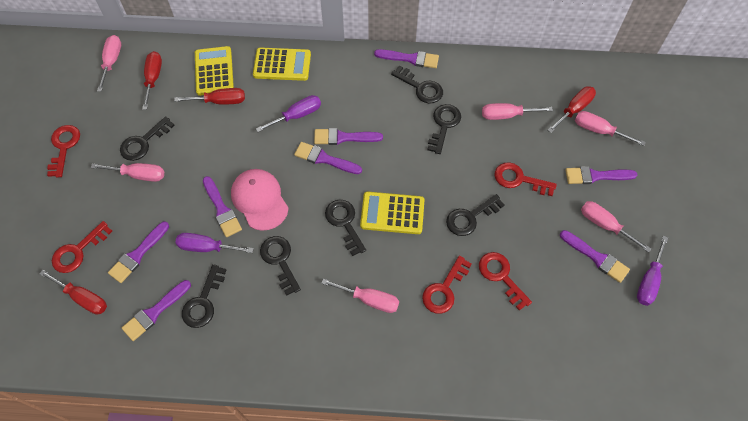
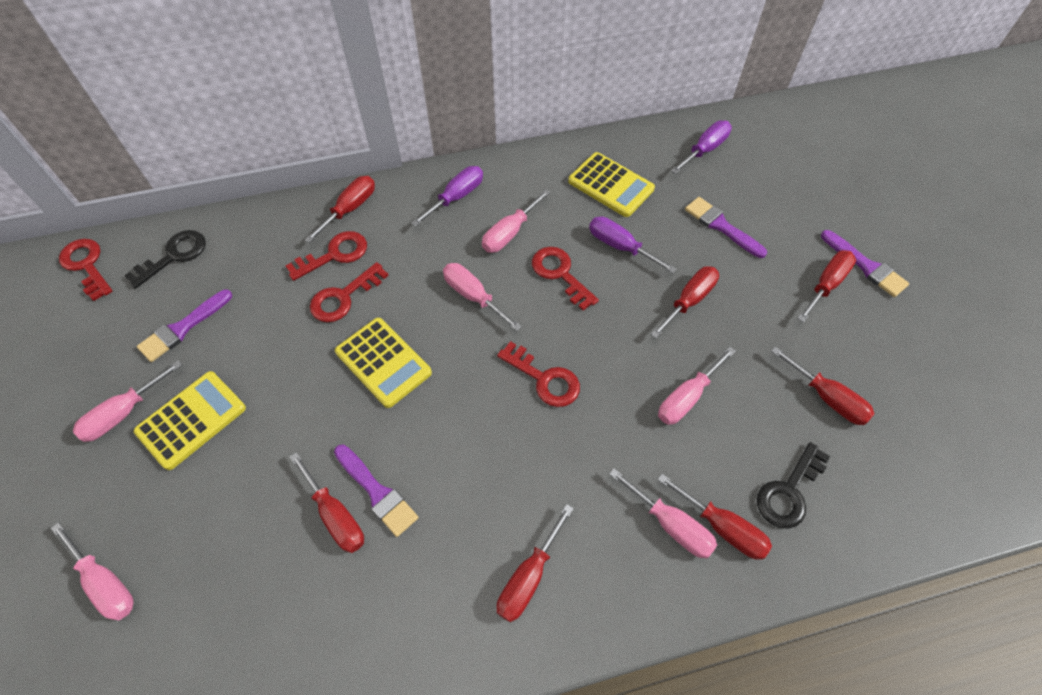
black key: [120,116,175,161] [182,264,226,328] [260,236,301,296] [325,200,366,256] [391,65,443,104] [428,104,461,154] [446,194,505,236] = 7 -> [124,230,206,289] [757,442,830,529] = 2
pink cap: [231,169,289,231] = 1 -> none = 0
purple brush: [108,222,169,283] [122,280,191,341] [203,176,242,237] [294,142,362,174] [314,128,383,145] [374,49,439,68] [560,230,630,283] [566,167,637,184] = 8 -> [137,289,232,362] [334,444,418,537] [685,197,767,258] [821,230,909,297] = 4
red screwdriver: [39,270,107,315] [142,51,162,110] [174,88,245,104] [547,86,596,133] = 4 -> [290,452,364,553] [305,176,375,243] [496,504,574,622] [650,266,719,338] [657,474,772,560] [771,346,875,425] [797,250,856,322] = 7

